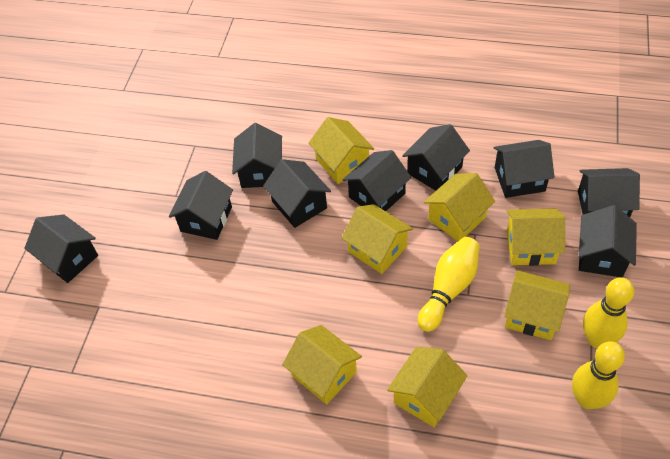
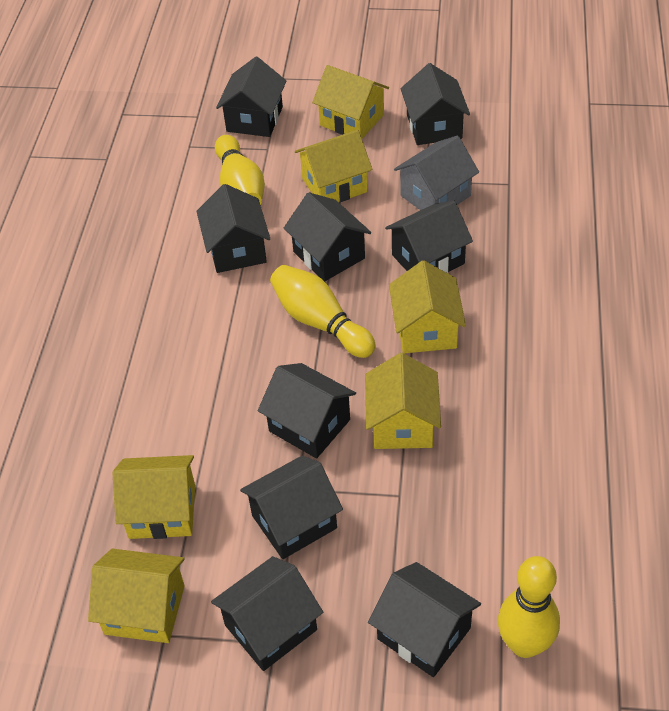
grey house: none = 0 -> [394,135,479,210] = 1
yellow house: [282,325,362,405] [309,117,374,184] [341,204,413,274] [387,347,468,427] [424,173,495,241] [504,270,570,340] [507,209,565,266] = 7 -> [88,549,185,643] [113,455,195,539] [295,130,372,202] [312,65,389,138] [365,353,441,449] [389,260,466,353] = 6

